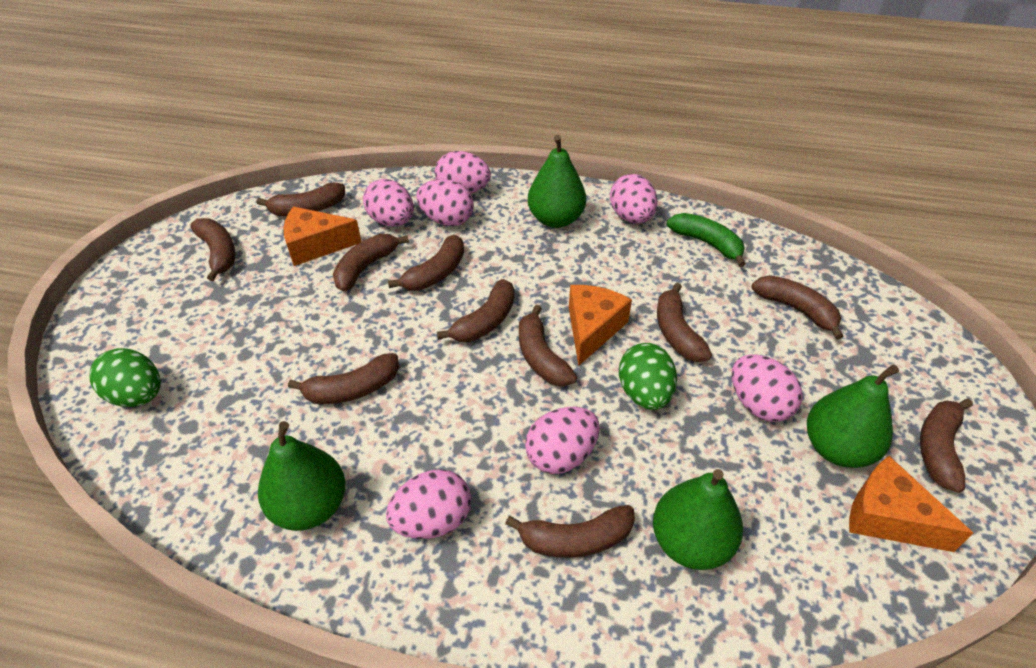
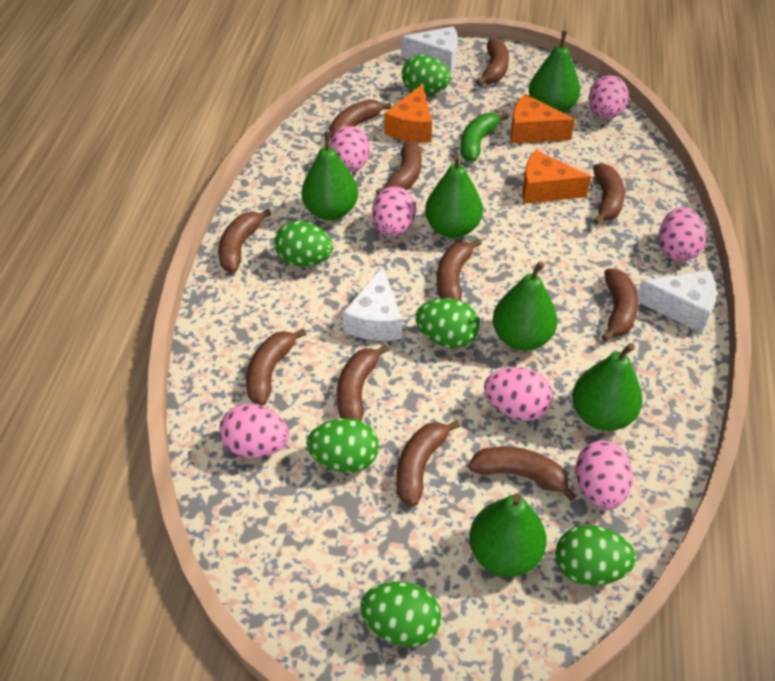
green egg: [89,348,161,407] [619,343,677,410] = 2 -> [274,221,333,267] [306,418,379,473] [360,581,441,647] [402,55,451,95] [415,298,480,348] [555,525,636,586] = 6
green pear: [258,421,346,531] [528,135,586,228] [653,469,743,570] [807,364,899,468] = 4 -> [301,132,358,220] [425,154,483,238] [469,493,547,577] [493,261,557,351] [529,31,580,113] [572,343,643,431] = 6
white cheese: none = 0 -> [343,266,402,341] [401,26,458,73] [637,270,716,333] = 3

